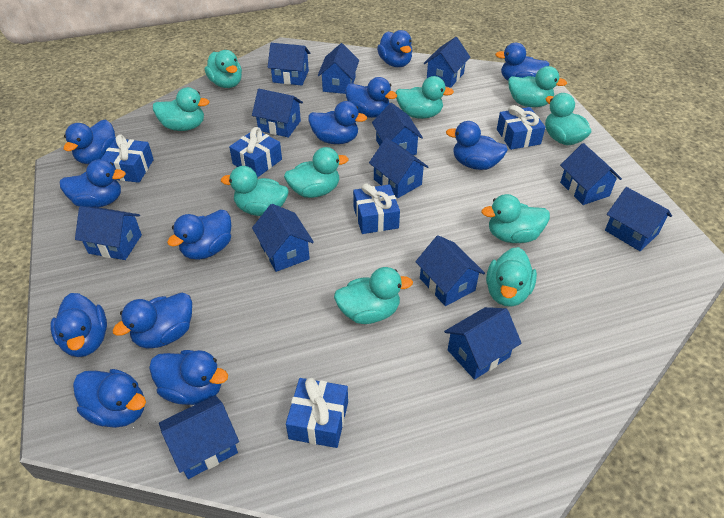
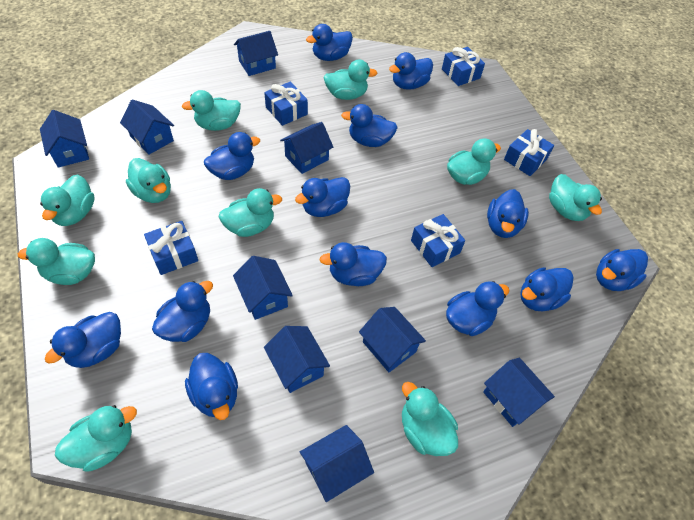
blue duck: [51,293,107,357] [60,159,126,207] [64,119,116,164] [73,369,146,428] [112,292,192,349] [149,350,228,405] [167,210,231,260] [308,101,367,144] [345,77,397,118] [377,30,413,67] [446,121,508,170] [495,43,550,81] = 12 -> [45,312,121,368] [152,281,213,342] [185,353,238,420] [204,132,260,180] [295,177,350,217] [306,24,353,61] [320,242,387,286] [341,104,398,147] [389,52,433,90] [446,281,510,336] [487,189,529,238] [520,267,573,312] [596,249,648,291] = 13
blue house: [75,206,142,260] [159,395,239,479] [252,89,303,138] [252,204,314,272] [268,43,310,85] [318,43,359,94] [369,138,428,198] [372,103,423,155] [416,235,485,306] [424,37,470,88] [444,307,522,380] [560,143,622,205] [605,187,672,251] = 13 -> [40,110,89,168] [120,99,174,155] [233,256,293,320] [234,31,278,76] [264,326,330,393] [280,122,333,174] [300,425,374,502] [359,307,426,372] [483,358,555,427] = 9

